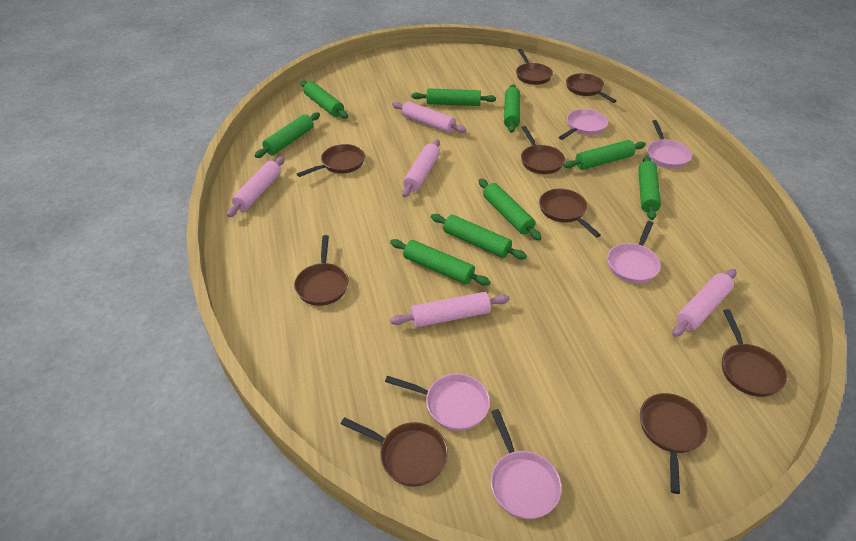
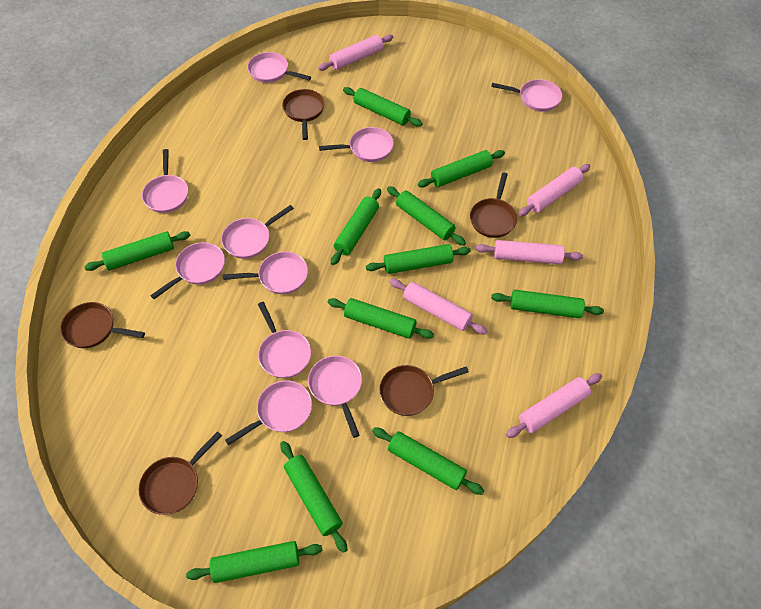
brown pan: [294,235,349,306] [297,144,365,177] [341,417,448,486] [516,49,553,85] [521,126,565,174] [539,189,601,237] [566,73,616,103] [640,393,708,494] [722,309,787,397] = 9 -> [60,302,145,348] [138,431,222,515] [282,89,325,140] [379,365,469,416] [470,173,517,238] = 5
green rolling pin: [255,112,320,158] [300,81,348,119] [390,239,491,286] [412,88,496,106] [431,214,527,260] [479,179,542,241] [504,84,520,133] [564,140,646,170] [638,156,661,220] = 9 -> [85,231,191,271] [186,541,322,583] [280,441,347,553] [328,298,434,339] [331,188,381,265] [343,87,423,127] [366,244,471,274] [372,427,484,495] [387,186,466,246] [418,150,505,188] [491,290,604,318] = 11
pink pan: [385,374,490,431] [491,409,562,519] [559,109,608,140] [607,221,661,283] [647,120,692,168] = 5 -> [142,149,188,213] [150,242,225,299] [221,205,294,259] [223,251,308,294] [225,380,312,445] [247,52,311,83] [258,302,311,378] [308,356,362,438] [319,127,394,162] [491,79,562,112] = 10

